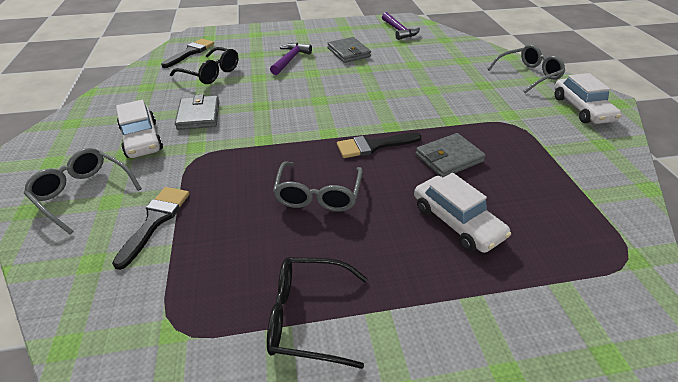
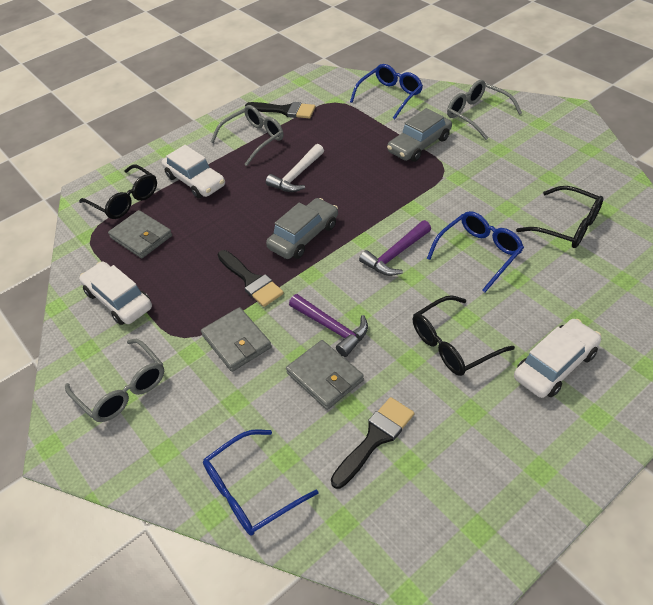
black glasses: [170,47,238,84] [267,257,368,369] = 2 -> [79,164,157,219] [413,295,515,376] [516,186,604,248] = 3
blue glasses: none = 0 -> [203,429,318,536] [350,64,423,119] [427,211,524,292] = 3
grey car: none = 0 -> [266,198,338,259] [387,108,452,162] = 2
white hammer: none = 0 -> [266,144,324,192] = 1

